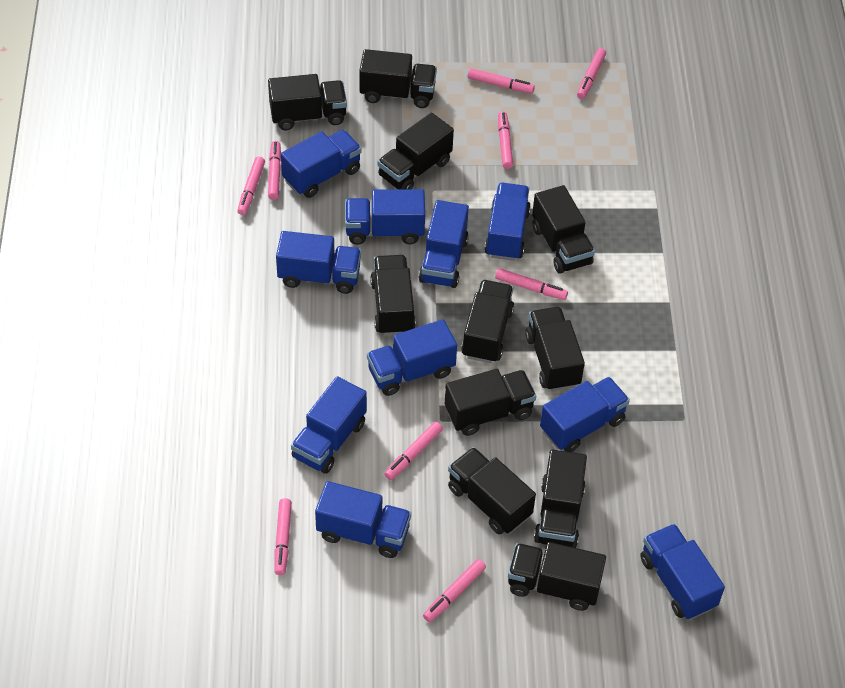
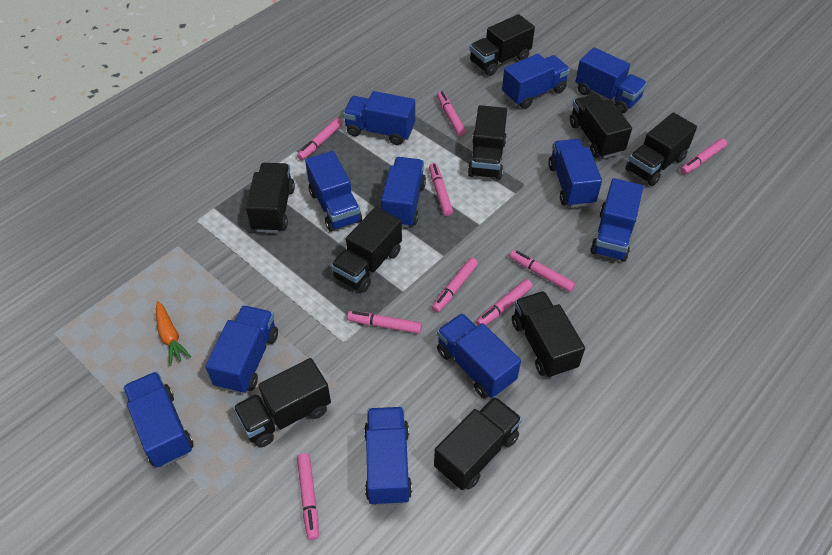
black truck: [268,74,347,130] [359,49,437,108] [370,255,416,336] [378,113,454,189] [445,369,536,436] [448,447,536,534] [461,280,514,363] [508,542,606,611] [525,307,585,391] [532,185,595,274] [534,449,587,548] = 11 -> [233,358,331,448] [246,163,295,233] [331,207,402,293] [434,396,522,490] [468,105,507,180] [470,14,535,76] [512,291,585,378] [570,94,632,159] [625,112,697,186] = 9
blue truck: [276,231,361,294] [281,130,362,198] [291,376,367,474] [315,481,411,558] [345,189,425,245] [367,319,457,396] [419,200,469,288] [484,183,531,261] [540,377,630,452] [640,524,725,620] = 10 -> [123,371,194,468] [205,305,278,394] [305,151,362,232] [343,91,415,145] [364,407,412,505] [381,157,426,228] [437,313,521,398] [502,54,570,109] [548,139,602,208] [575,47,647,113] [590,178,643,262] = 11
orange carrot: none = 0 -> [156,301,191,366] = 1

